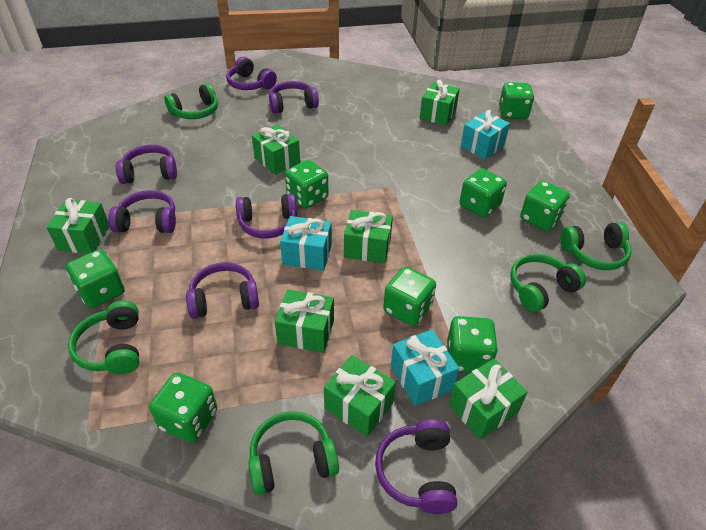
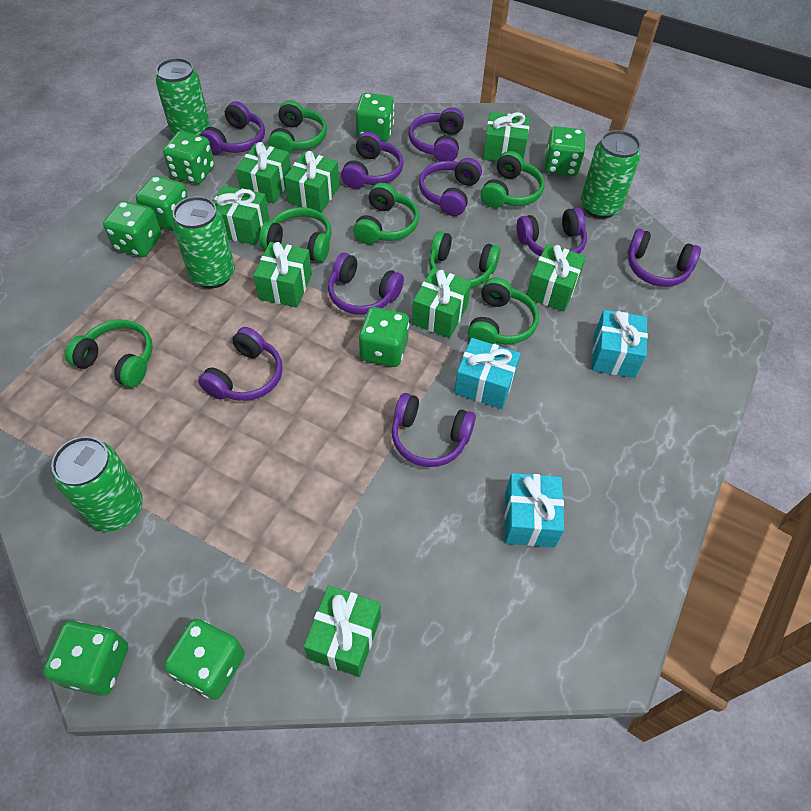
green can: none = 0 -> [51,436,143,532] [156,58,211,137] [172,196,235,288] [581,130,641,219] = 4
green gift: [46,198,109,254] [252,124,300,175] [275,289,334,353] [324,355,396,437] [344,210,393,264] [420,80,460,126] [449,359,528,440] = 7 -> [214,185,269,245] [236,142,291,204] [253,242,312,308] [284,151,339,213] [304,585,381,677] [412,268,471,338] [483,112,530,162] [527,244,586,312] = 8
green headphones: [68,300,139,374] [164,83,218,119] [248,411,339,495] [510,254,586,312] [560,222,632,270] = 5 -> [65,320,153,387] [259,207,332,262] [268,100,327,154] [353,183,419,244] [429,231,501,288] [468,277,539,344] [481,151,545,208] = 7
purple headphones: [108,190,176,233] [116,145,177,184] [186,262,259,318] [226,57,277,90] [236,193,297,238] [269,81,319,114] [375,419,457,514] = 7 -> [198,327,283,401] [200,101,265,155] [328,253,404,315] [341,132,404,189] [392,393,476,467] [409,108,464,161] [419,158,482,216] [517,207,587,256] [628,229,701,287] = 9

